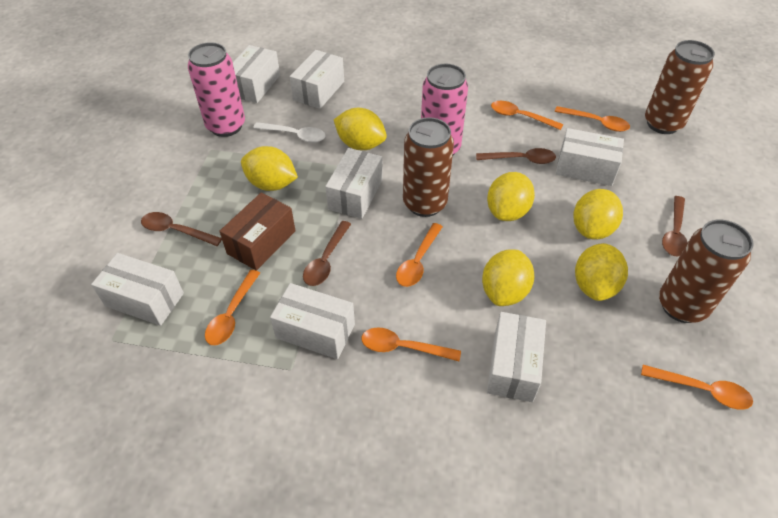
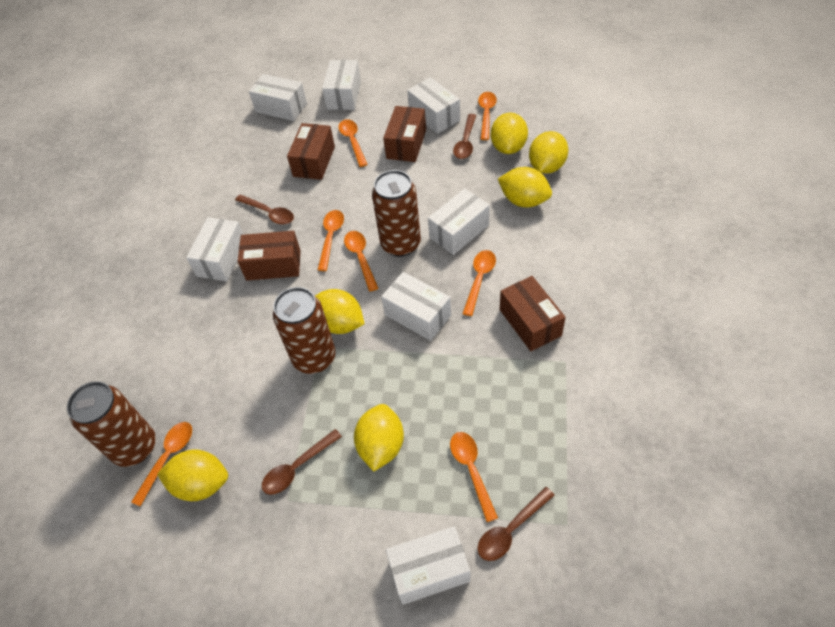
brown box: [219,192,295,271] = 1 -> [238,231,301,281] [287,123,335,180] [383,106,426,162] [500,276,566,351] = 4
orange spoon: [205,270,260,345] [361,327,461,361] [396,223,443,287] [491,101,563,130] [555,106,630,132] [641,365,753,410] = 6 -> [131,422,192,507] [318,210,344,271] [338,119,368,167] [344,231,378,291] [450,432,498,522] [462,250,496,316] [478,92,497,140] = 7
pink can: [188,42,245,137] [421,64,468,155] = 2 -> none = 0
white spoon: [253,122,326,143] = 1 -> none = 0

